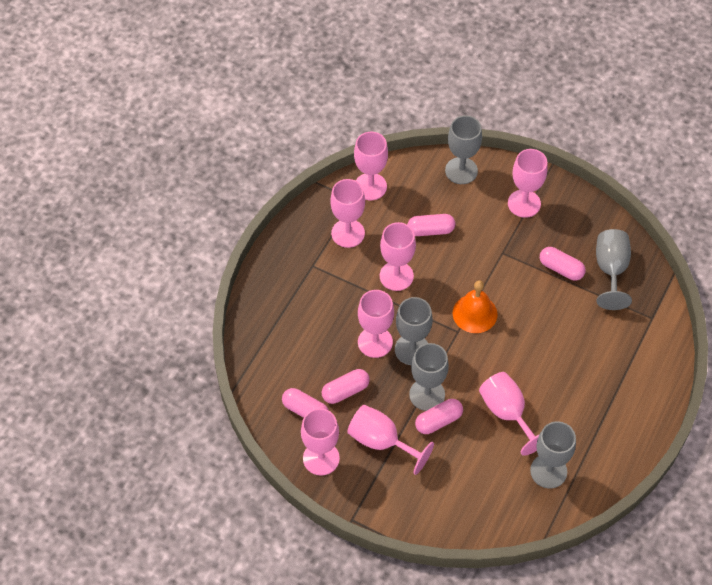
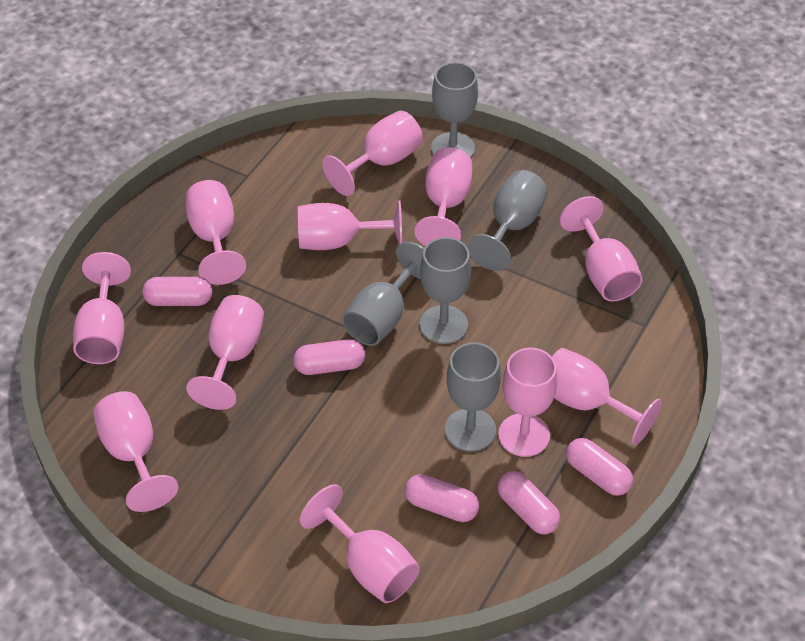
orange bell: [453,280,498,333] = 1 -> none = 0
pink goblet: [301,408,340,476] [330,179,365,248] [347,405,434,475] [354,132,388,200] [358,290,394,358] [380,222,416,291] [479,372,540,456] [508,149,548,218] = 8 -> [73,252,131,364] [93,391,178,512] [186,180,246,285] [186,295,264,410] [298,200,402,250] [300,484,420,603] [323,111,423,196] [414,147,472,246] [498,348,557,457] [552,348,662,445] [559,196,643,301] = 11

